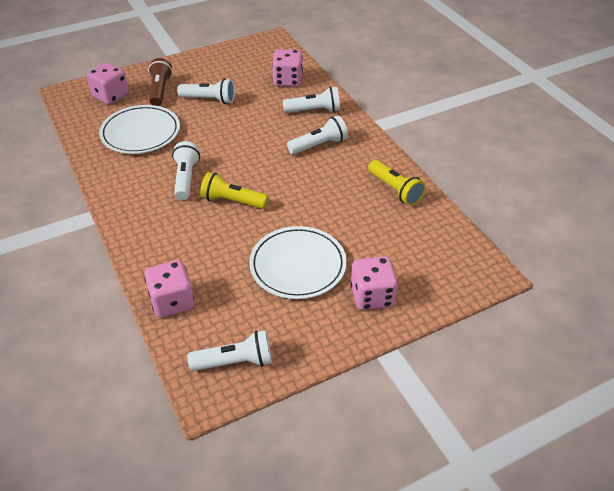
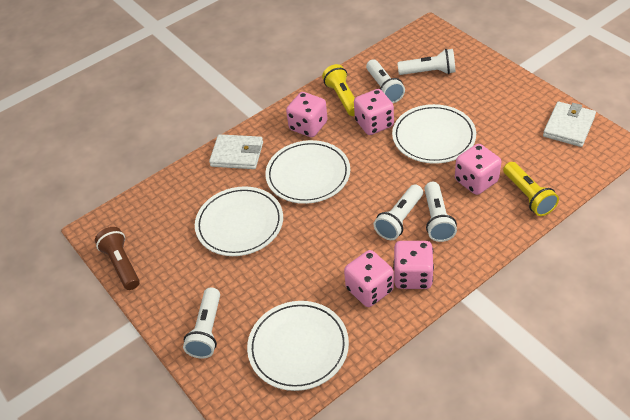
pink dice: [86,63,129,105] [144,260,194,317] [272,49,303,87] [350,256,398,310] = 4 -> [286,92,328,137] [344,250,394,307] [354,89,394,135] [393,241,434,289] [455,144,501,195] = 5
white plate: [99,105,180,154] [249,226,347,299] = 2 -> [195,186,283,256] [247,301,349,391] [265,140,350,204] [392,104,476,164] = 4
white wallet: none = 0 -> [209,134,263,169] [543,102,596,147] = 2

